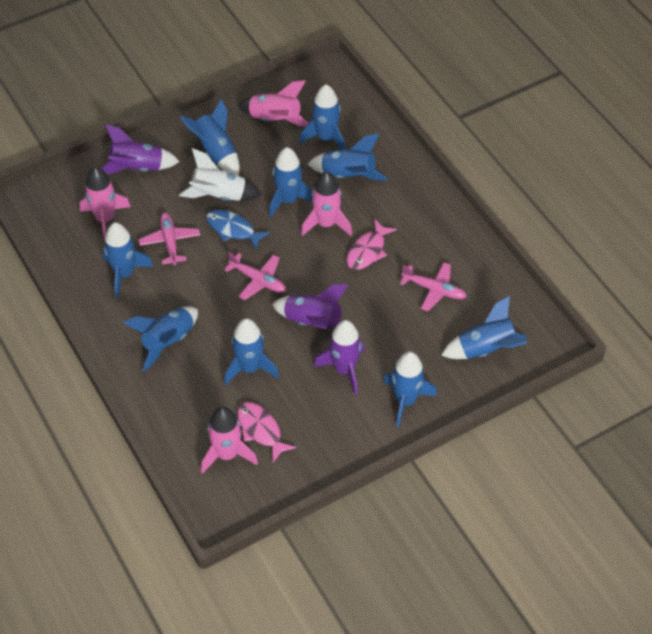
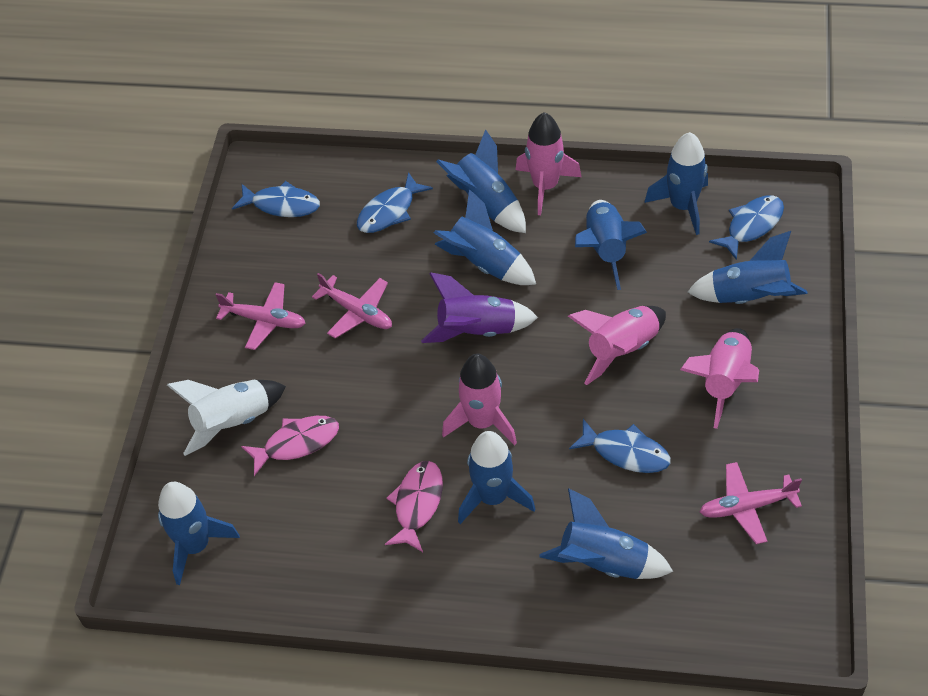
blue fish: [206,209,270,250] = 1 -> [232,181,320,217] [357,172,433,233] [569,419,671,473] [709,195,784,260] = 4
blue rocket: [102,222,153,298] [123,306,198,371] [180,99,240,176] [224,318,279,385] [269,147,313,218] [299,84,346,150] [308,134,388,181] [383,352,437,427] [441,296,528,359] = 9 -> [158,482,240,585] [434,189,536,285] [436,129,526,233] [458,431,535,524] [539,488,673,579] [575,200,647,290] [644,132,708,235] [687,231,808,304] = 8
purple rocket: [101,124,180,174] [272,284,348,329] [314,320,365,395] = 3 -> [421,272,538,343] = 1

